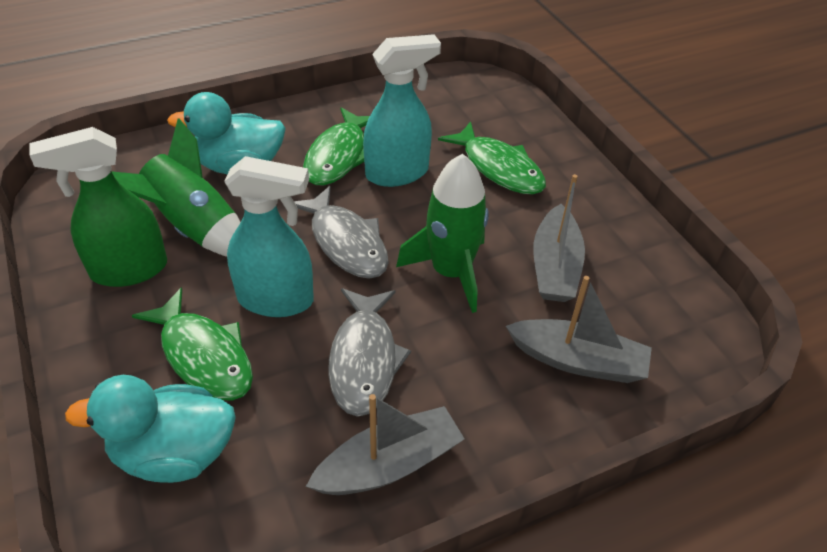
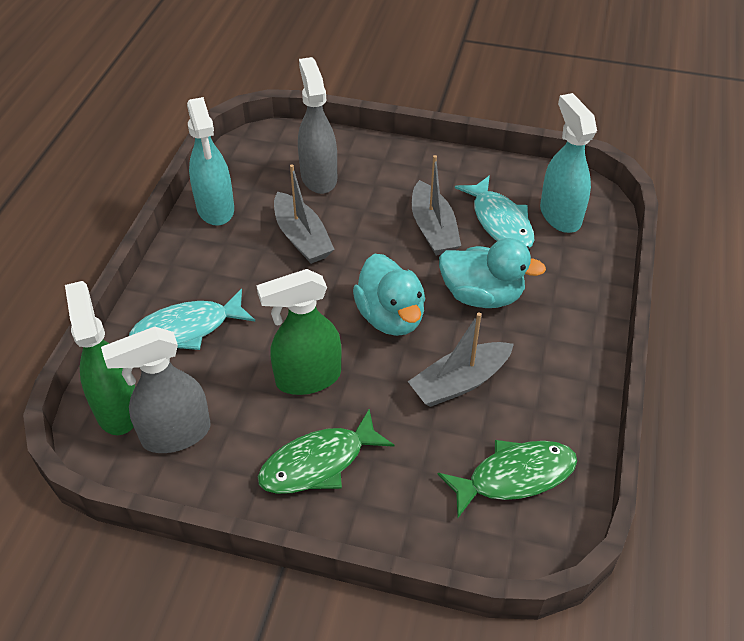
green fish: [132,287,253,401] [303,107,370,185] [438,121,546,195] = 3 -> [258,409,394,494] [437,440,577,518] = 2
green rocket: [112,118,241,257] [396,154,489,313] = 2 -> none = 0
green spray bottle: [30,127,167,287] = 1 -> [65,281,135,435] [257,269,342,395] = 2
grey fish: [294,186,389,279] [328,288,411,417] = 2 -> none = 0
grey spray bottle: none = 0 -> [101,327,211,453] [298,57,337,194] = 2
turquoise fish: none = 0 -> [129,289,256,350] [455,175,534,248] = 2

